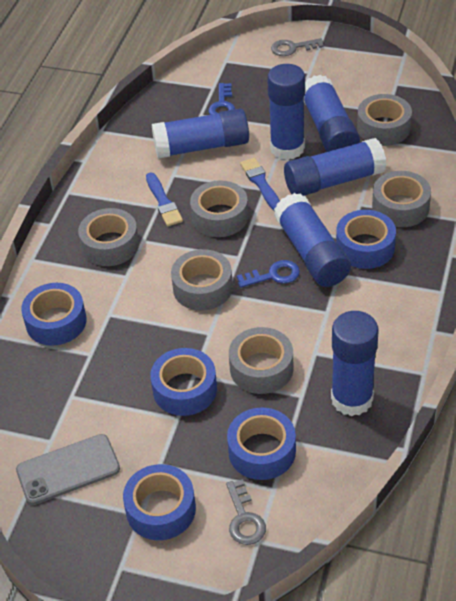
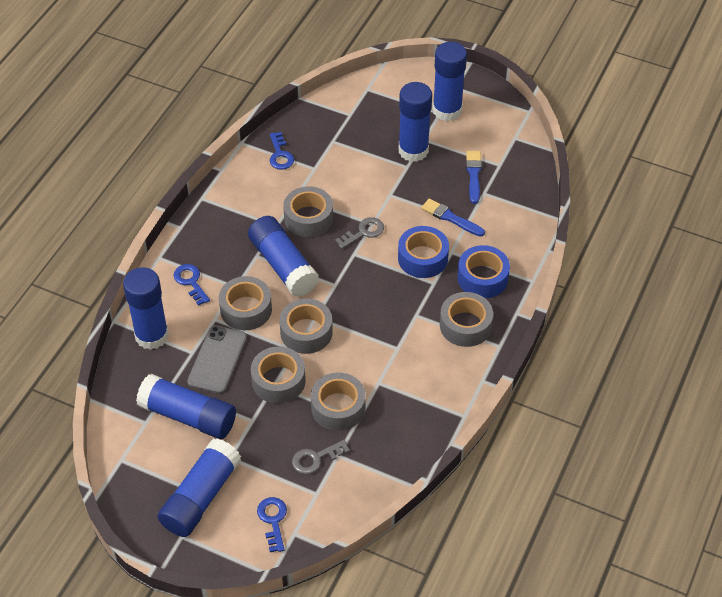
blue key: [209,83,235,115] [237,260,300,288] = 2 -> [173,264,210,306] [257,497,287,552] [270,132,294,170] = 3
blue tape: [21,283,87,346] [123,464,196,540] [150,348,217,416] [227,407,296,480] [336,210,396,269] = 5 -> [398,226,449,278] [458,245,510,298] = 2

